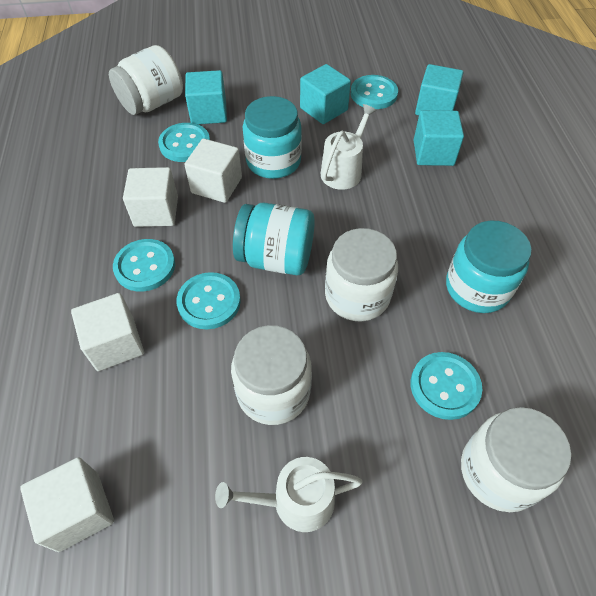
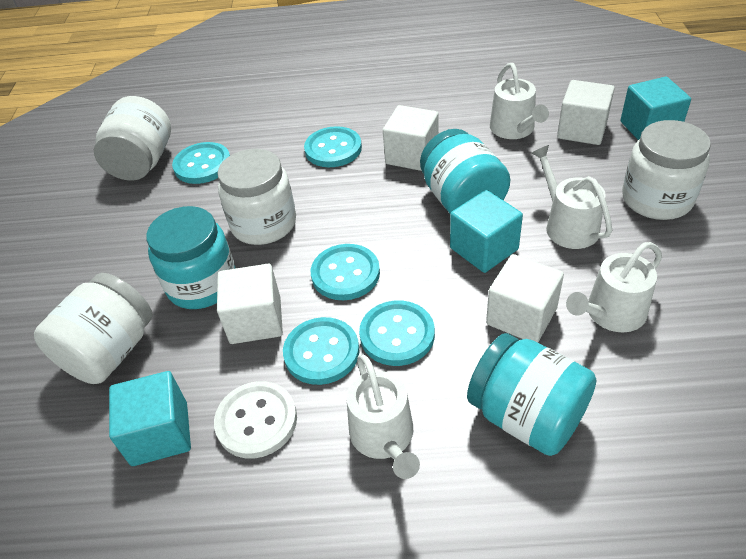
turquoise cube: [185,70,227,124] [300,64,351,124] [414,110,464,166] [415,64,463,115] = 4 -> [109,371,191,466] [450,190,523,273] [620,76,691,140] = 3
white button: none = 0 -> [214,381,297,459] = 1
white watering can: [215,457,363,532] [321,104,377,190] = 2 -> [347,354,420,479] [490,63,549,139] [532,145,612,249] [566,242,662,332] = 4

